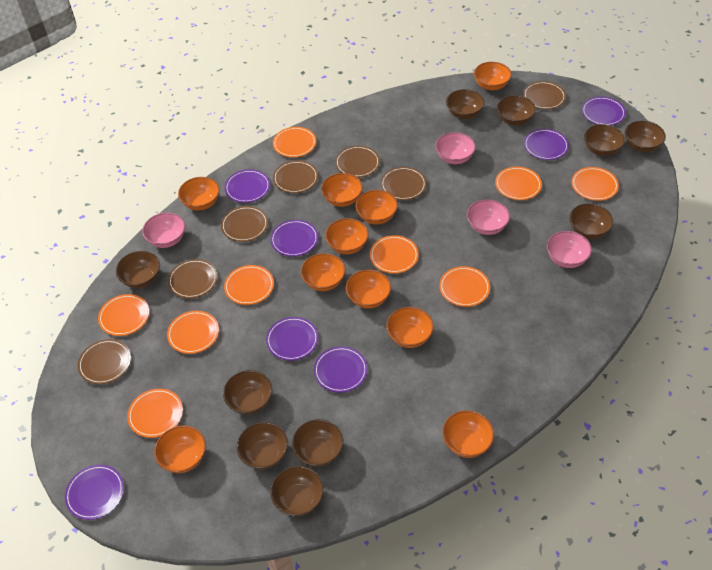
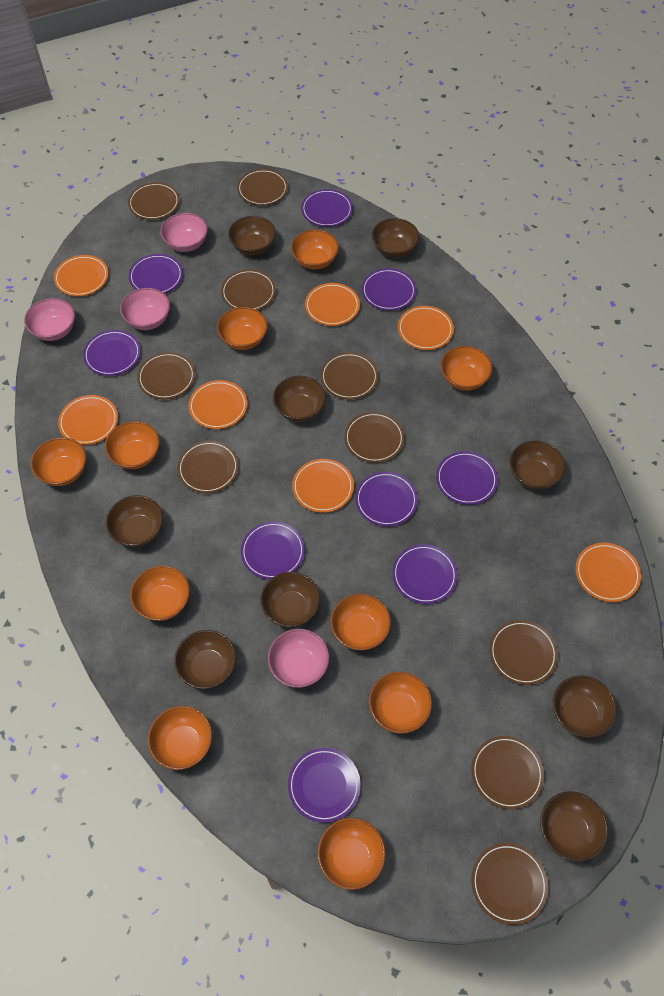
brown bowl: [116,251,160,288] [223,370,272,415] [237,422,288,470] [271,466,324,516] [292,419,344,467] [446,89,485,119] [497,95,536,126] [569,203,614,239] [584,124,625,156] [625,121,666,152] = 10 -> [106,495,163,547] [174,630,236,689] [228,216,276,255] [260,572,320,627] [273,376,326,422] [372,218,419,258] [510,441,565,490] [540,791,608,862] [553,676,616,738] = 9
brown plate: [78,339,131,384] [168,259,218,298] [221,206,268,242] [273,160,318,193] [335,146,380,178] [381,167,427,200] [523,81,566,110] = 7 -> [128,182,180,220] [137,352,195,399] [177,441,239,493] [221,269,276,310] [237,169,288,206] [321,352,378,400] [344,412,404,463] [471,736,544,809] [471,843,548,925] [490,620,558,685] = 10
orange plate: [98,294,149,336] [127,389,183,438] [167,311,219,354] [224,265,274,305] [273,127,316,157] [370,235,419,274] [439,266,490,307] [495,166,542,200] [572,167,619,201] = 9 -> [54,255,108,296] [58,395,118,445] [189,380,247,429] [292,459,354,513] [305,283,360,326] [398,306,454,350] [575,543,641,602] = 7
purple plate: [65,465,124,520] [225,169,270,203] [266,317,318,361] [270,220,318,257] [314,346,368,393] [524,129,569,160] [582,97,626,126] = 7 -> [83,330,141,376] [129,254,183,294] [241,521,305,580] [288,748,361,823] [301,189,353,227] [355,472,418,526] [362,268,416,311] [392,544,457,604] [436,451,498,505] = 9

